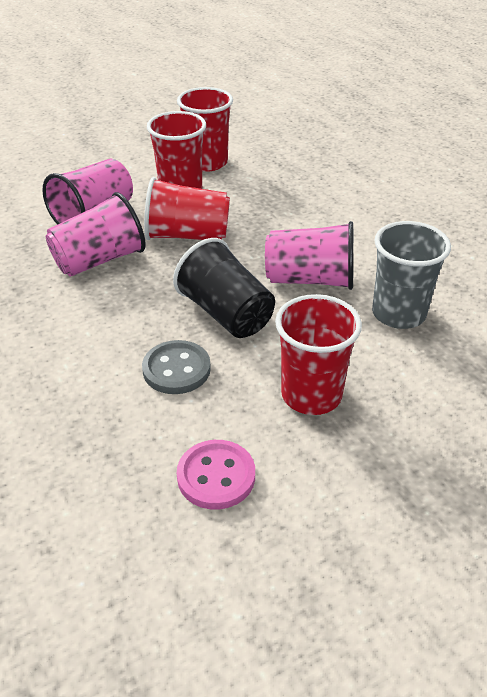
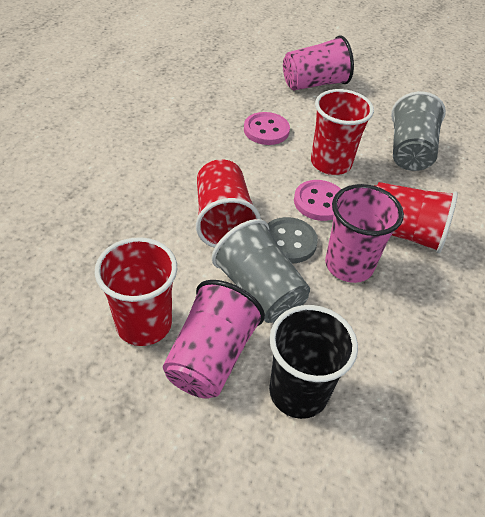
grey cup: [372,221,451,329] = 1 -> [212,219,310,323] [391,91,446,171] = 2
pink button: [177,440,255,510] = 1 -> [244,112,290,145] [294,180,341,221] = 2

